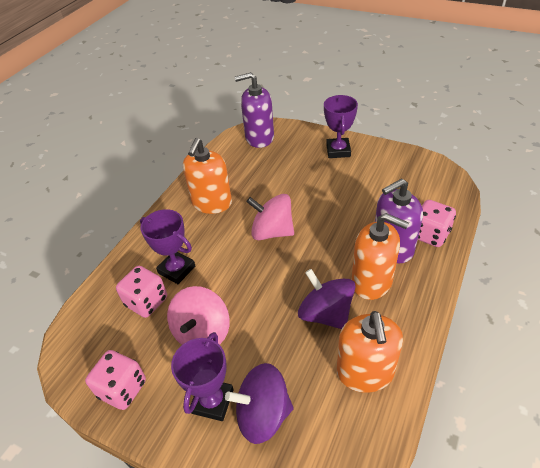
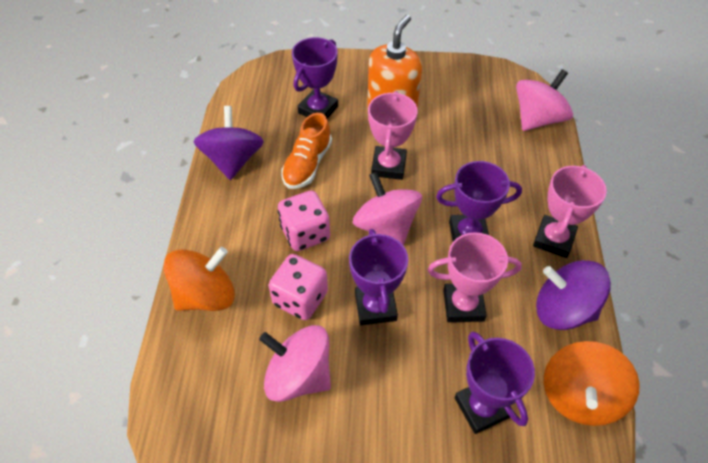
orange shoe: none = 0 -> [281,113,332,189] = 1
orange soap dispenser: [183,138,232,214] [337,311,403,393] [351,213,409,300] = 3 -> [368,15,422,109] = 1
orange spinning top: none = 0 -> [163,247,235,311] [544,341,640,426] = 2
pink dice: [85,350,146,410] [116,266,167,318] [418,200,456,247] = 3 -> [269,254,328,320] [278,190,330,251] = 2
pink spinning top: [167,286,230,345] [246,194,294,240] = 2 -> [259,325,331,402] [353,172,422,245] [516,69,573,131] = 3
pink trophy: none = 0 -> [368,91,418,180] [428,232,522,322] [533,165,607,258] = 3
purple soap dispenser: [235,72,274,148] [375,178,423,263] = 2 -> none = 0
purple trophy: [140,209,195,284] [171,332,234,421] [324,95,358,158] = 3 -> [292,37,338,119] [349,229,408,325] [436,161,522,241] [455,332,535,434] = 4

